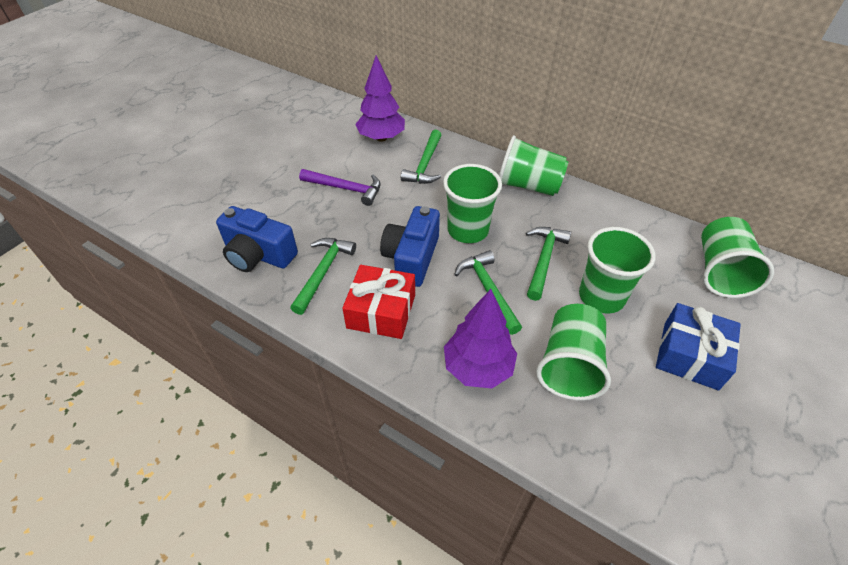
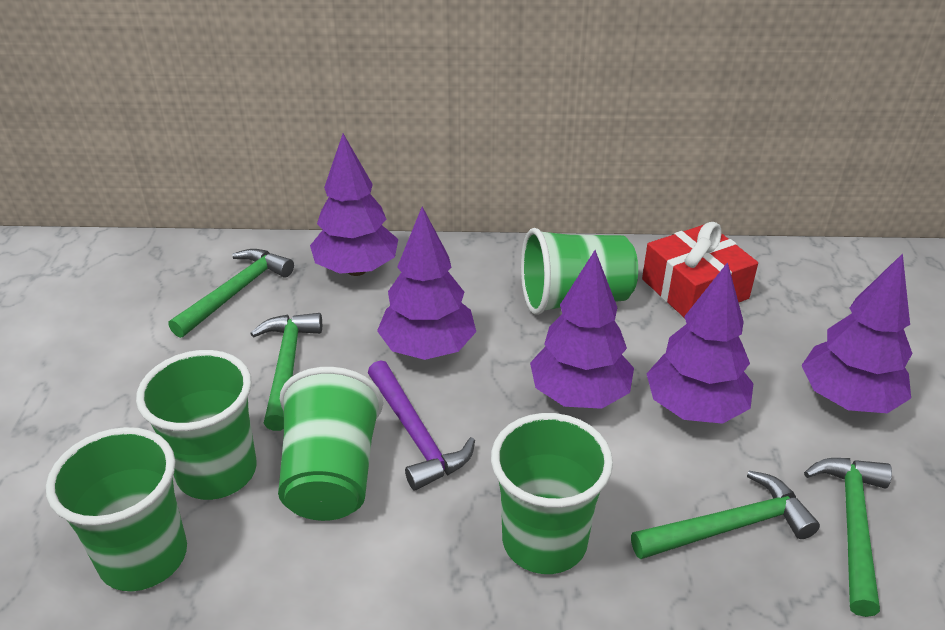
blue camera: [216,206,298,272] [380,206,440,287] = 2 -> none = 0
blue gift: [656,303,741,390] = 1 -> none = 0
purple tree: [355,55,405,142] [444,289,517,388] = 2 -> [310,134,398,276] [377,207,476,360] [530,250,634,409] [646,262,754,424] [801,253,913,413] = 5

